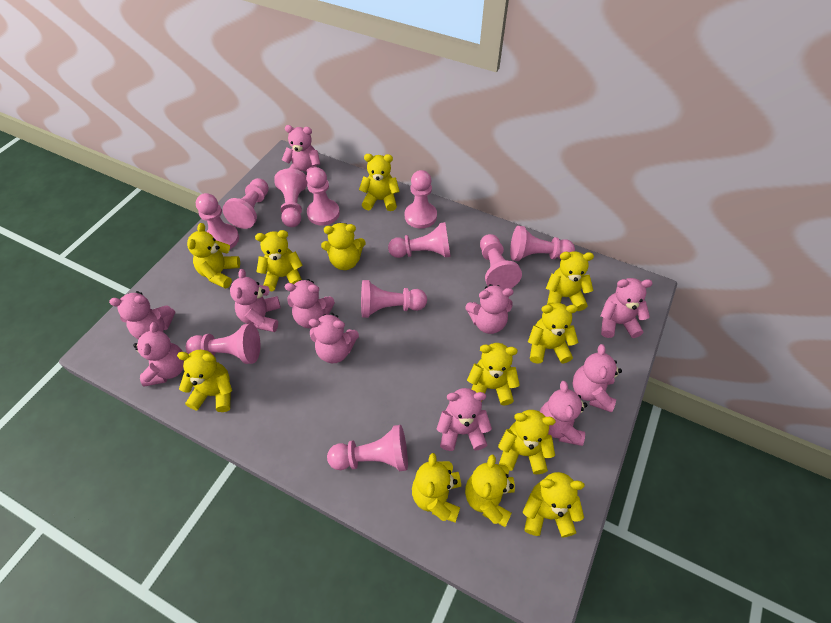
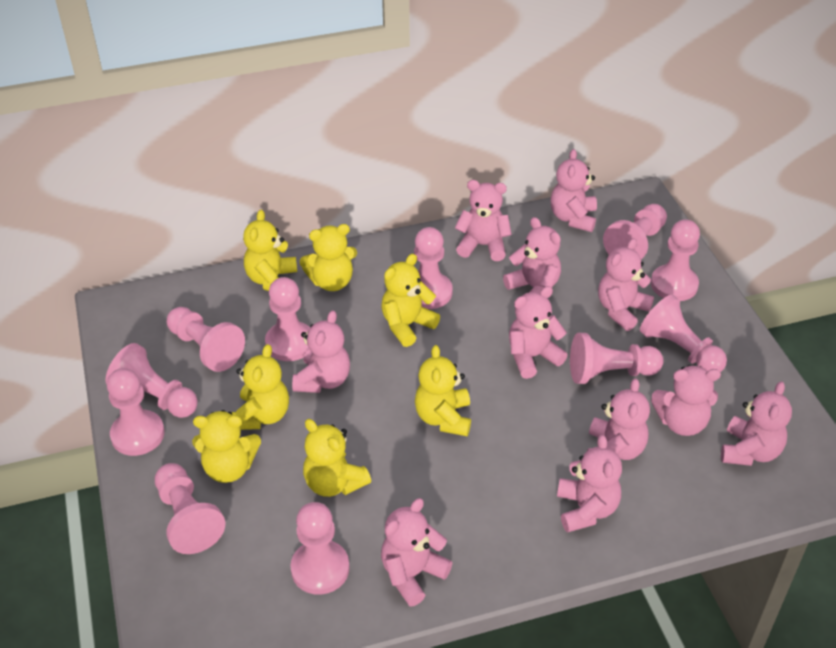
yellow teddy bear: [177,350,232,412] [187,223,240,289] [255,230,303,291] [321,223,366,270] [359,154,400,211] [412,453,461,523] [465,454,515,527] [467,343,520,406] [498,410,555,474] [523,472,585,538] [528,303,578,364] [546,251,594,311] = 12 -> [192,410,261,483] [231,344,289,430] [243,210,297,291] [299,224,357,291] [303,419,371,497] [381,254,440,347] [415,345,471,436] = 7

